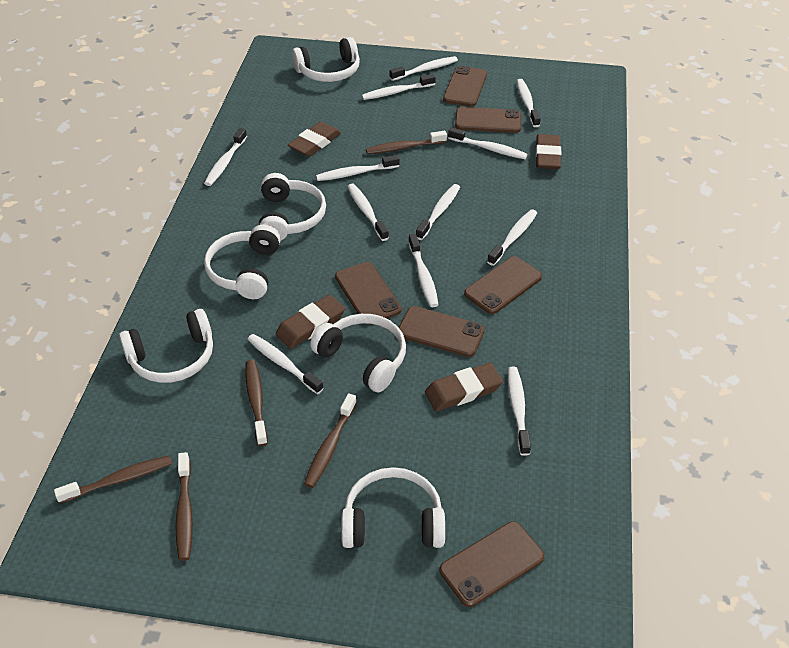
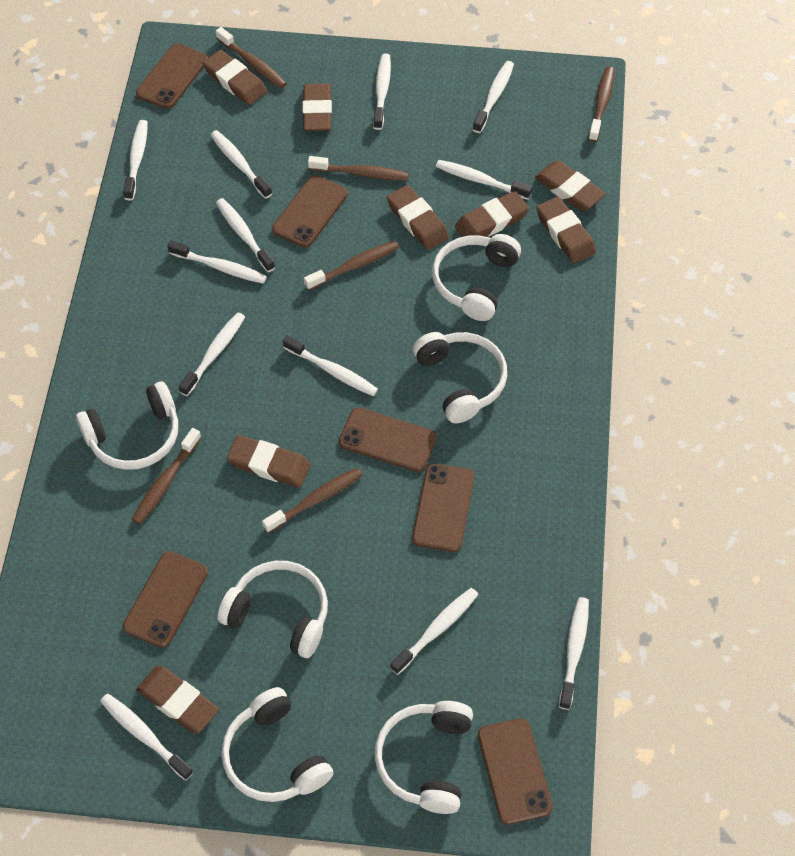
brown eraser: [276,295,345,349] [288,122,341,157] [425,363,503,412] [536,134,561,170] = 4 -> [136,666,219,734] [203,50,267,105] [227,435,311,488] [302,84,332,131] [387,185,449,250] [455,191,529,237] [535,161,605,211] [536,197,596,263] = 8
brown toothbrush: [54,455,172,504] [175,452,193,561] [245,360,268,446] [304,393,357,488] [366,131,447,154] = 5 -> [132,428,201,524] [216,27,287,88] [262,468,363,533] [304,241,399,291] [308,156,409,181] [588,67,614,142] = 6

